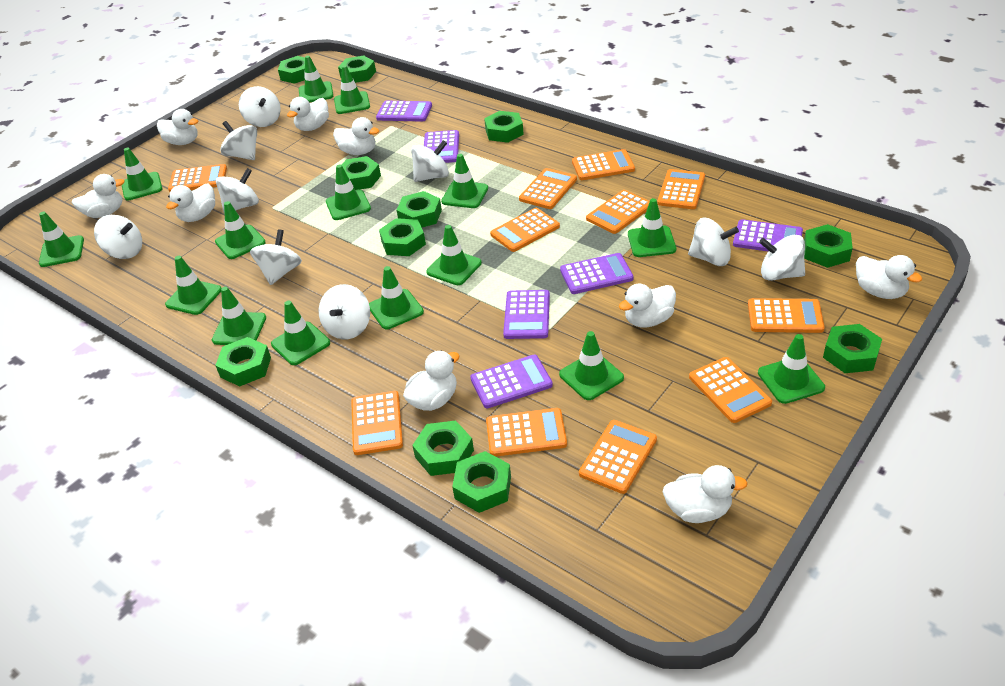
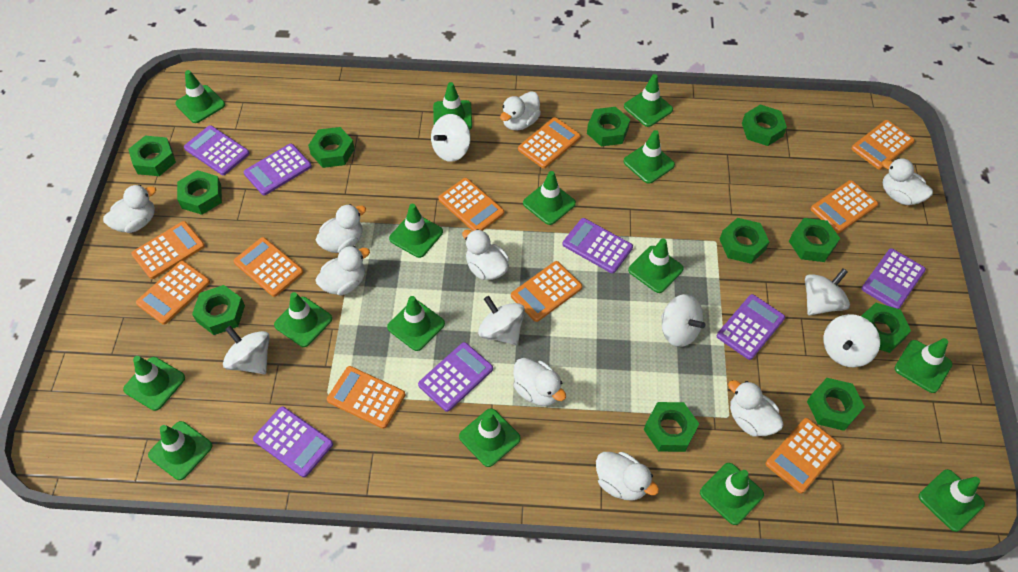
orange calculator: [168,164,227,192] [351,391,403,455] [486,408,567,457] [490,208,560,252] [519,168,577,209] [572,149,635,180] [579,420,657,494] [586,190,650,234] [657,169,705,209] [689,357,772,423] [748,298,825,333] = 11 -> [131,221,205,279] [136,261,210,325] [234,237,303,297] [327,366,405,429] [438,178,504,231] [511,261,582,322] [518,117,581,168] [766,418,842,494] [811,180,878,233] [851,120,915,170] = 10
purple calculator: [376,101,432,122] [424,130,459,163] [470,355,553,408] [503,290,550,339] [560,253,634,294] [733,219,803,251] = 6 -> [184,125,250,175] [244,144,312,195] [253,407,333,477] [418,342,493,412] [563,218,633,274] [717,294,785,360] [861,248,926,309] = 7
white spinning top: [94,215,142,259] [216,168,259,214] [220,121,257,160] [239,86,281,127] [250,229,302,285] [319,284,370,339] [411,140,449,182] [688,218,739,266] [759,235,805,281] = 9 -> [223,326,270,374] [431,114,471,162] [478,296,525,345] [661,294,706,347] [805,268,850,315] [823,314,880,367] = 6

